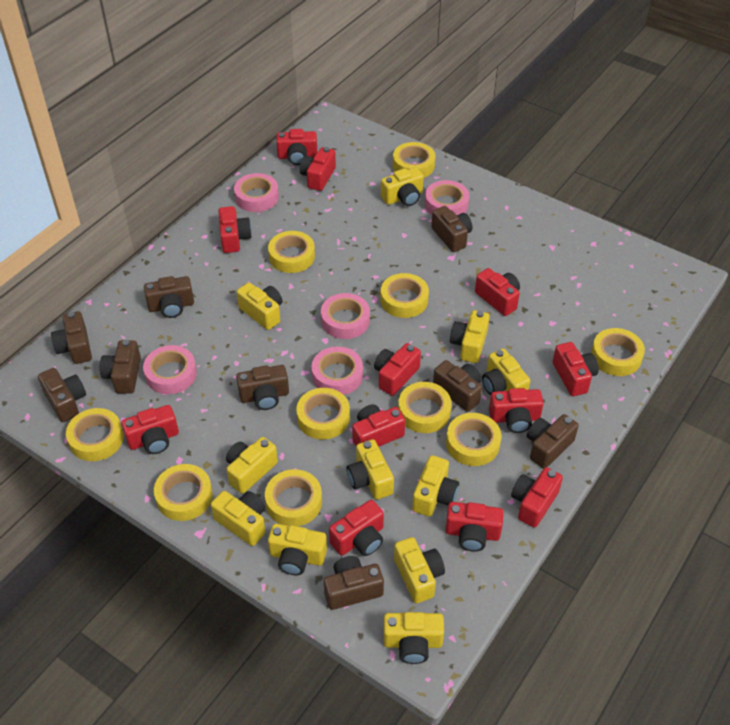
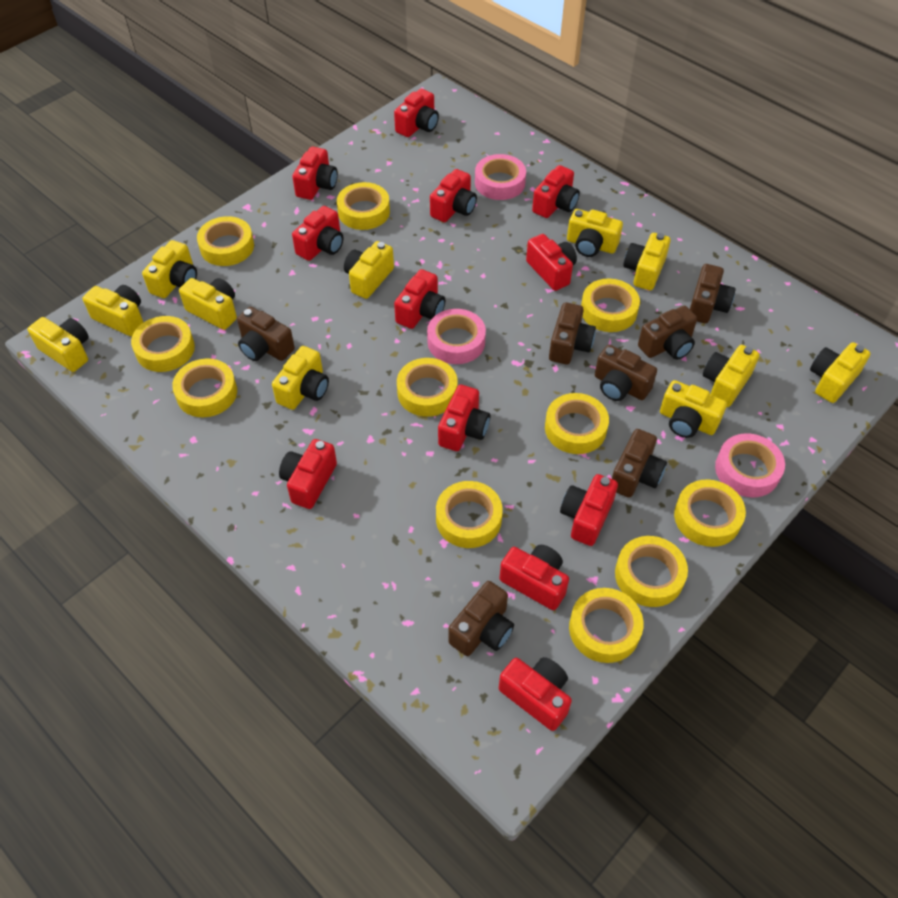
brown camera: [38,368,86,422] [51,311,92,364] [100,340,141,394] [144,276,194,318] [236,365,289,410] [324,556,384,610] [431,206,472,252] [433,360,482,412] [527,414,579,469] = 9 -> [237,307,295,361] [448,581,514,656] [549,302,596,364] [595,345,657,401] [612,429,667,498] [638,306,697,360] [690,264,736,324] = 7
pink tape: [143,345,197,394] [234,173,279,212] [312,347,363,395] [321,293,370,339] [425,180,469,215] = 5 -> [427,309,486,364] [475,154,526,200] [715,433,785,497] = 3
yellow tape: [66,408,124,461] [154,464,213,521] [265,469,322,526] [268,231,315,273] [296,388,350,440] [380,273,429,318] [393,142,436,178] [398,382,452,433] [446,413,501,466] [591,328,645,376] = 10 -> [131,316,195,372] [172,359,237,417] [197,216,254,266] [337,182,390,230] [397,358,458,417] [436,481,503,548] [545,393,609,454] [569,588,644,663] [581,279,640,332] [615,536,688,607] [674,479,746,547] = 11

